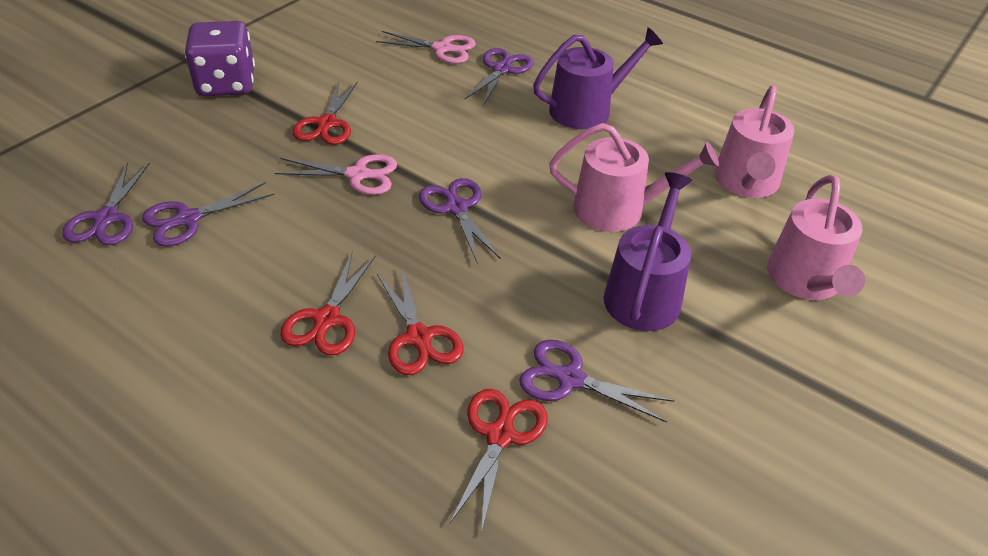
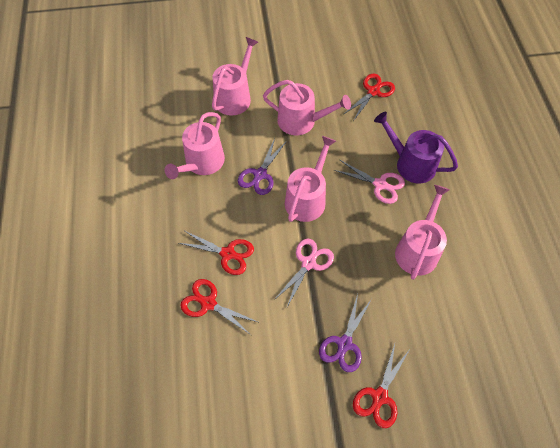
pink watering can: [549,123,719,232] [714,86,795,198] [767,175,865,300] = 3 -> [164,112,225,179] [212,37,258,116] [263,80,351,136] [285,136,336,222] [395,185,450,280] = 5
purple dice: [185,21,255,96] = 1 -> none = 0
purple scissors: [62,163,150,245] [142,182,274,247] [419,178,501,264] [464,48,533,105] [519,340,674,423] = 5 -> [238,138,287,195] [319,294,372,372] = 2
purple watering can: [533,27,663,129] [604,172,692,331] = 2 -> [374,112,458,183] = 1

